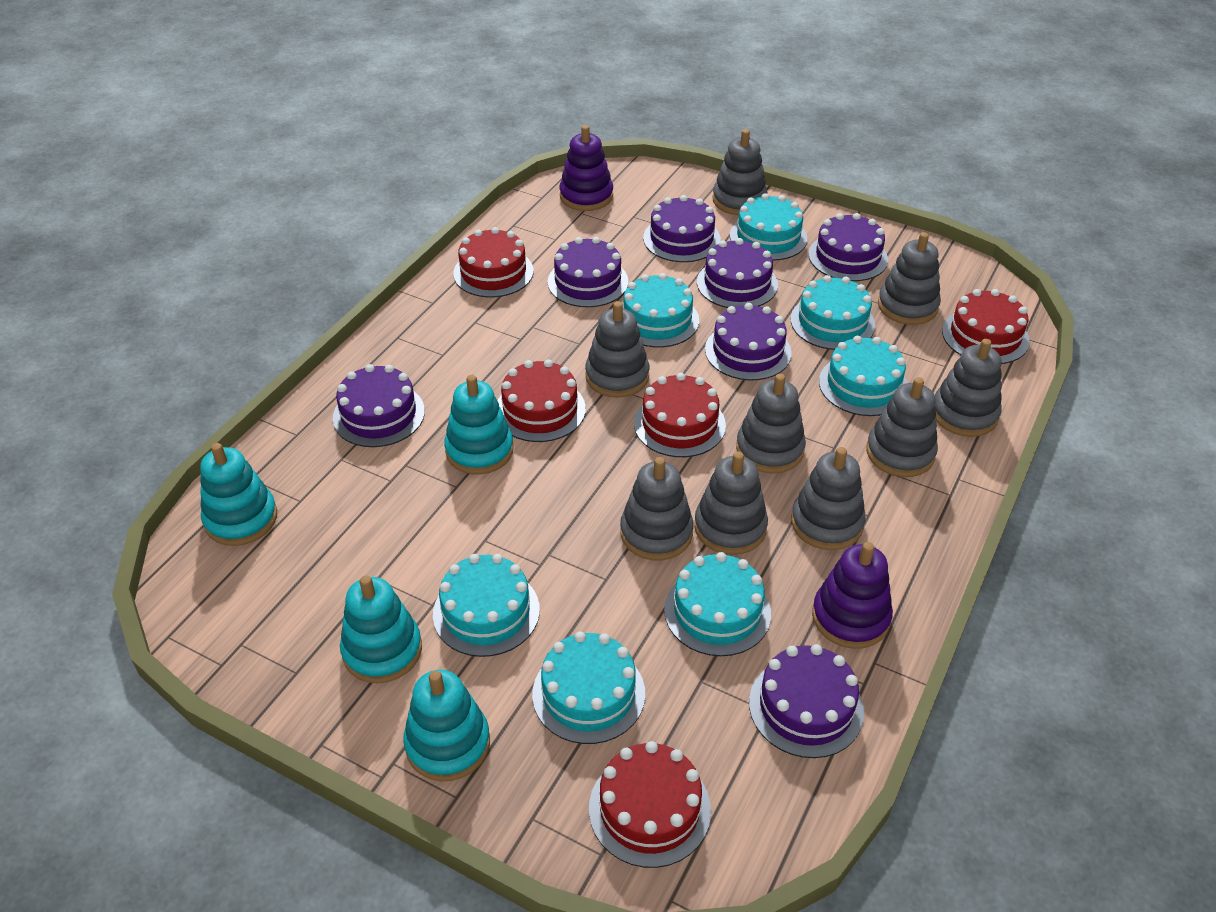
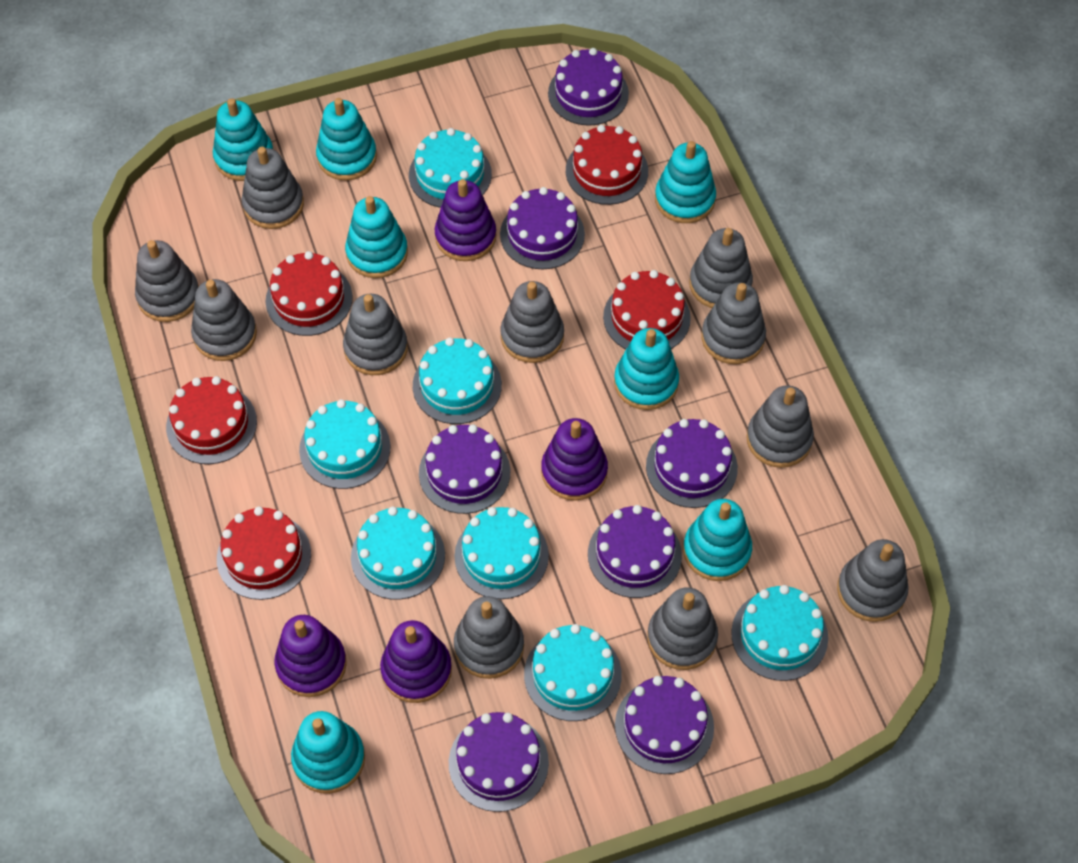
grey stacking toy: [585,301,649,398] [620,457,694,560] [694,451,768,555] [713,129,767,215] [736,374,806,474] [791,447,866,550] [866,377,938,477] [878,232,941,325] [935,339,1002,437] = 9 -> [135,240,199,322] [191,279,257,361] [241,147,304,229] [343,294,408,375] [454,596,524,679] [501,281,564,363] [647,587,718,670] [689,228,753,308] [702,282,766,364] [746,385,814,468] [837,539,909,622] = 11
purple stacking toy: [559,125,613,211] [812,542,893,649] = 2 -> [274,615,347,697] [380,620,452,703] [435,179,496,261] [541,418,608,501] = 4
turquoise stacking toy: [200,443,277,546] [340,575,422,684] [403,670,490,781] [444,375,514,474] = 4 -> [213,98,273,181] [291,711,365,794] [316,98,377,181] [345,196,408,278] [614,328,679,410] [655,141,716,223] [683,499,752,581] = 7

